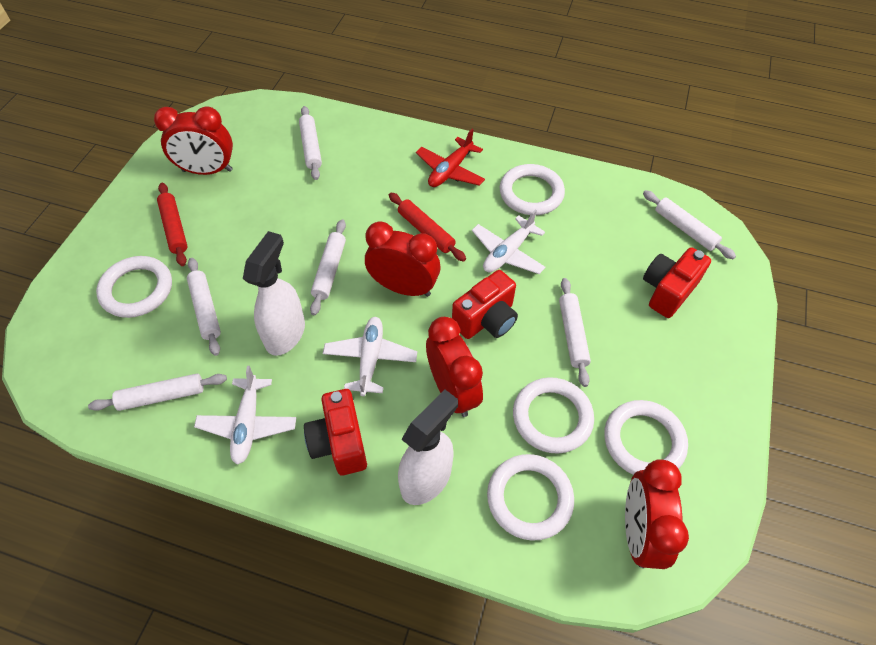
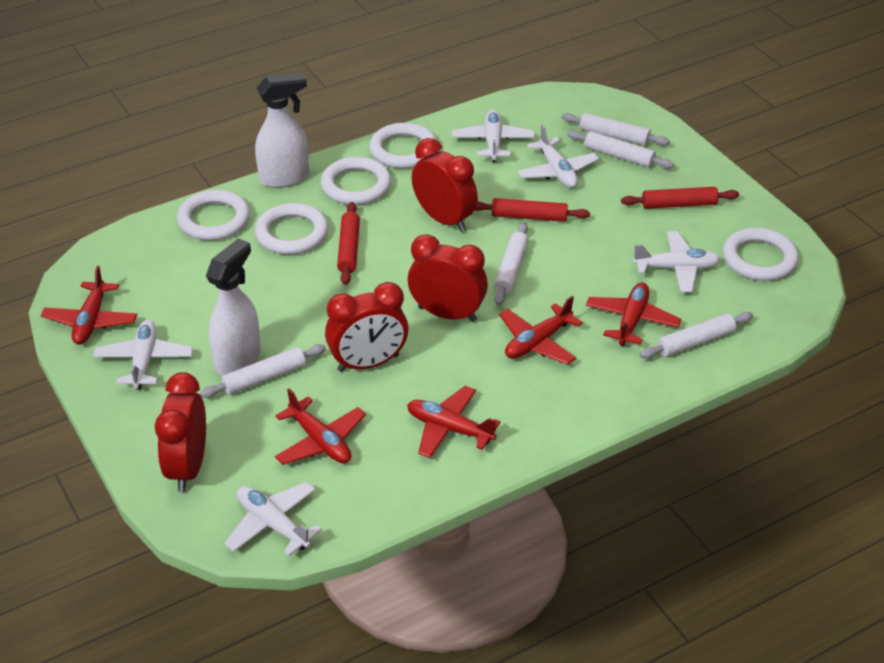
red camera: [304,389,367,475] [452,270,518,339] [643,247,711,318] = 3 -> none = 0
red plane: [416,129,485,187] = 1 -> [41,266,137,345] [275,388,366,465] [407,386,501,458] [499,296,583,365] [586,283,681,346] = 5
red rolling pin: [157,183,188,266] [389,193,466,261] = 2 -> [337,202,360,285] [475,198,590,222] [621,187,739,209] = 3
white plane: [194,366,296,465] [323,317,417,396] [472,210,546,274] = 3 -> [93,320,193,390] [224,482,322,556] [452,110,535,162] [517,125,599,188] [632,231,720,292] = 5
white rolling pin: [88,374,227,411] [187,258,221,356] [299,106,322,180] [310,219,346,315] [559,278,591,387] [643,190,736,259] = 6 -> [200,344,326,398] [494,222,529,305] [562,113,670,146] [567,130,674,169] [639,312,753,359] = 5

